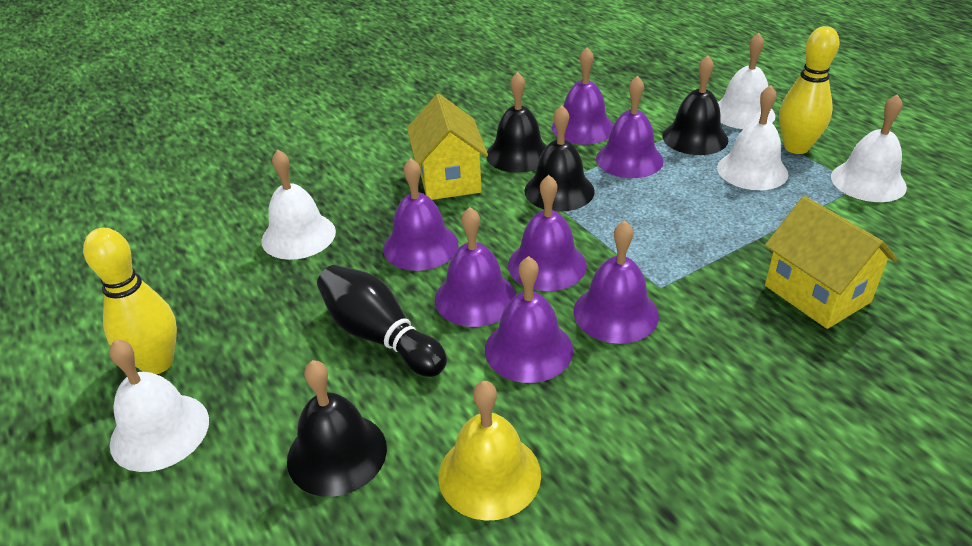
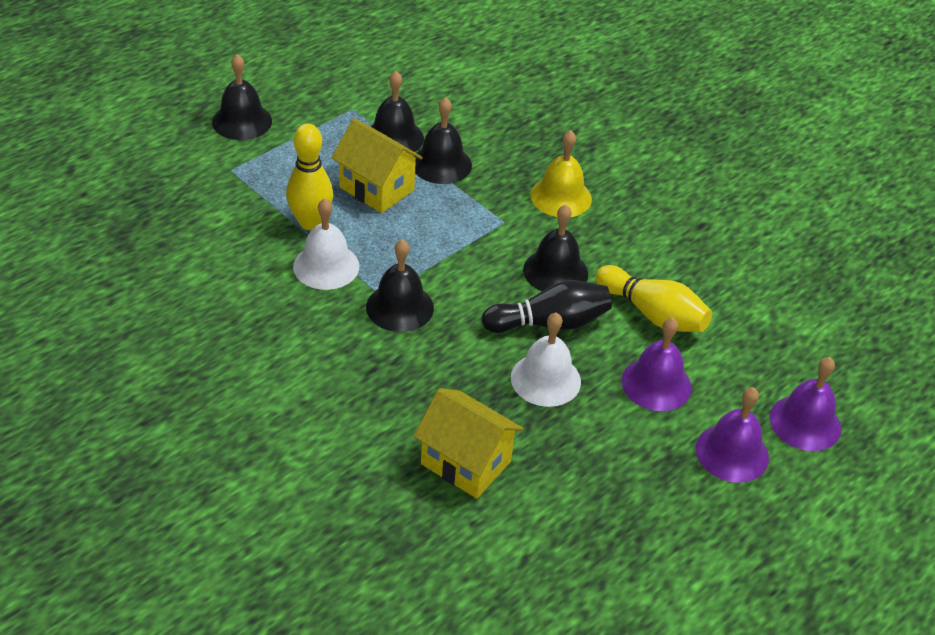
black bell: [287,360,387,497] [486,72,547,173] [524,105,595,212] [662,55,728,155] = 4 -> [212,54,272,140] [366,239,434,332] [370,71,424,152] [414,97,472,184] [523,204,588,291] = 5
purple bell: [383,158,459,271] [435,207,516,327] [485,256,573,383] [508,175,587,291] [552,47,614,145] [573,221,659,344] [596,76,664,178] = 7 -> [621,317,692,411] [696,387,769,483] [769,357,841,451] = 3
white bell: [109,339,209,472] [261,150,336,260] [717,85,788,190] [718,33,775,129] [831,94,907,202] = 5 -> [293,198,360,290] [511,313,581,407] = 2

